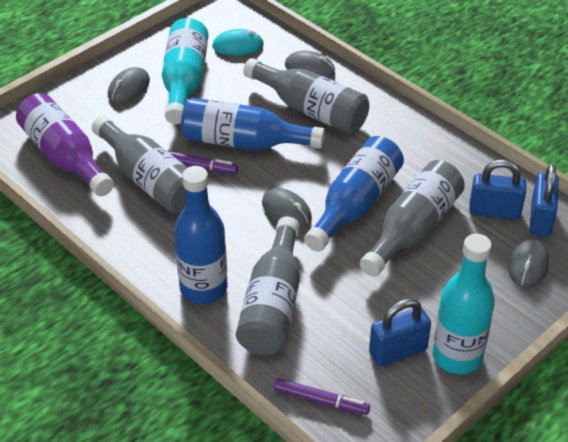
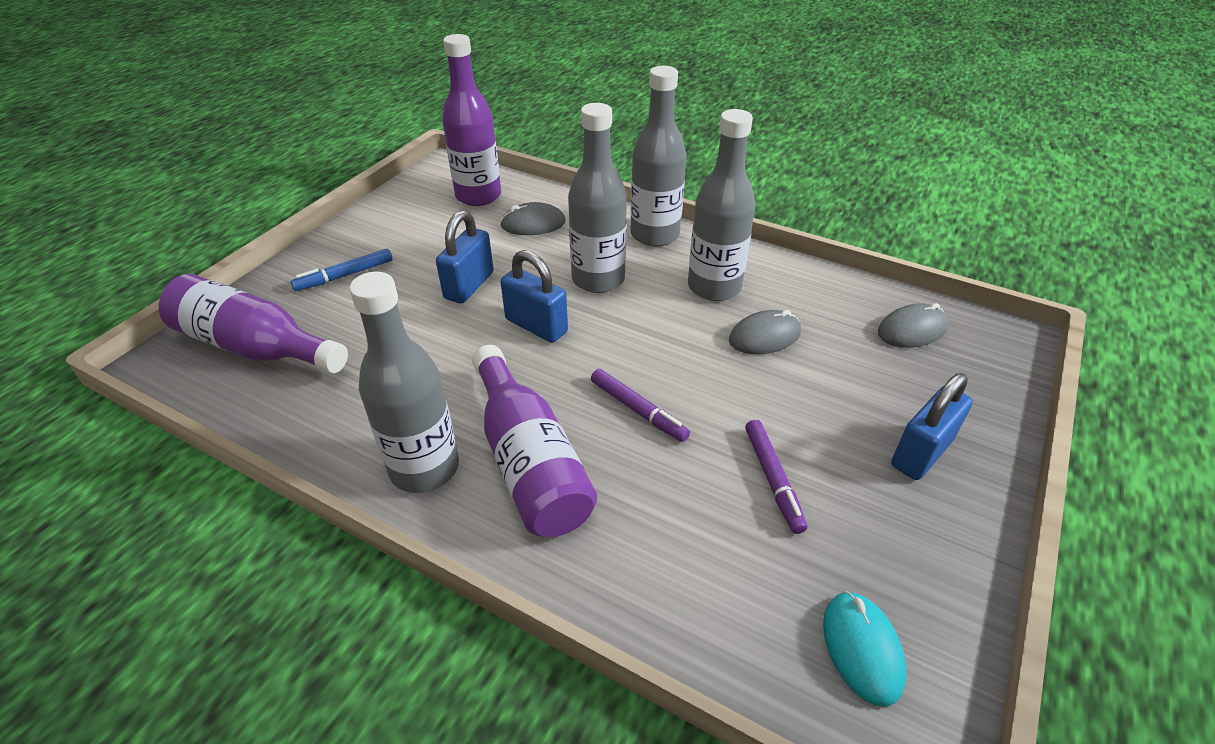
blue bottle: [174,166,227,304] [181,98,325,150] [304,136,404,252] = 3 -> none = 0
blue marker: none = 0 -> [290,249,393,291] = 1
grey mouse: [108,67,150,103] [262,188,312,228] [285,51,335,78] [508,239,549,288] = 4 -> [500,202,566,235] [729,310,801,354] [878,303,948,348] = 3
purple bottle: [16,93,114,196] = 1 -> [159,274,348,373] [442,34,501,206] [472,345,597,537] = 3
turquoise bottle: [162,18,208,124] [433,234,495,374] = 2 -> none = 0

